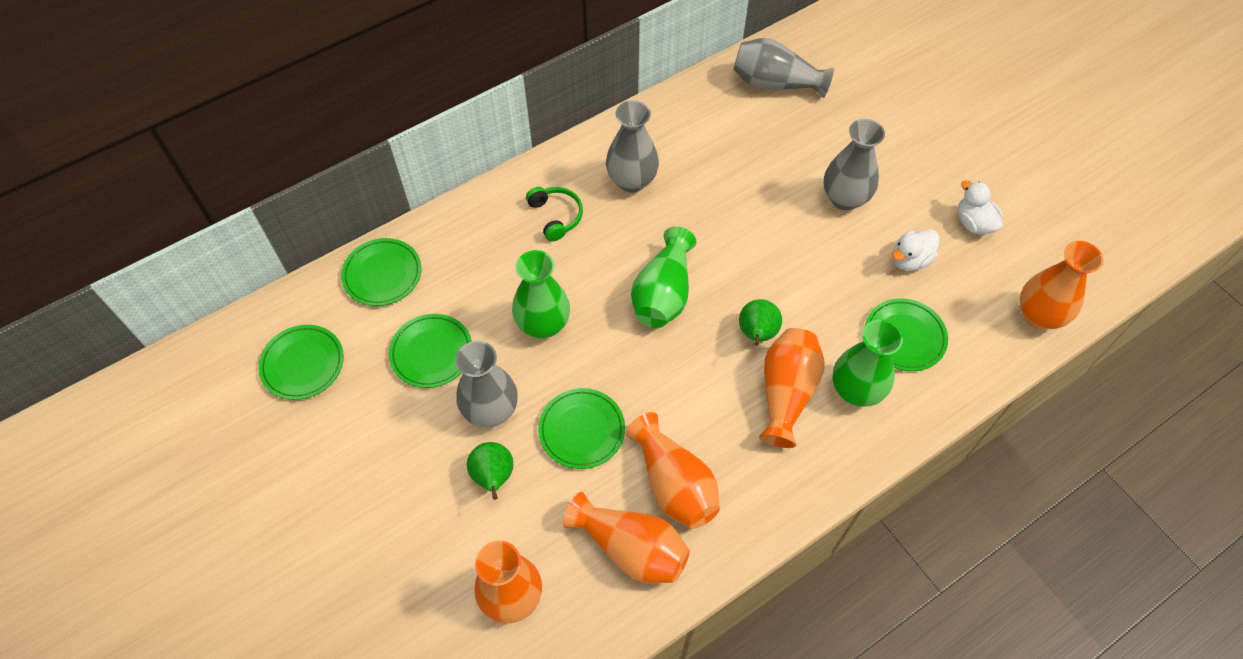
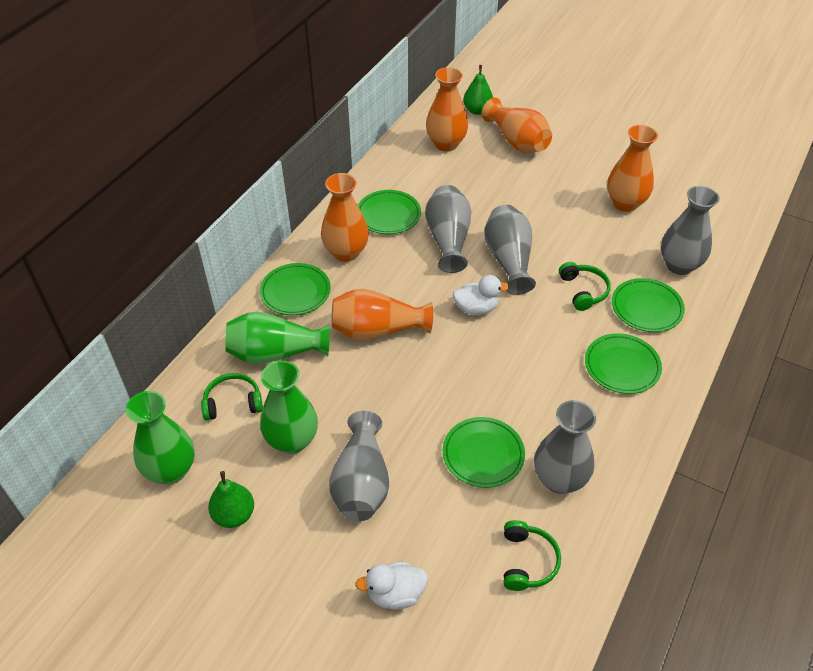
green headphones: [526,187,583,242] = 1 -> [201,373,263,421] [503,520,561,591] [559,262,611,311] = 3
grey vase: [456,341,518,428] [606,100,659,193] [733,38,834,98] [824,119,885,211] = 4 -> [329,411,389,521] [425,185,472,273] [484,205,536,295] [534,400,596,494] [661,186,720,275] = 5

